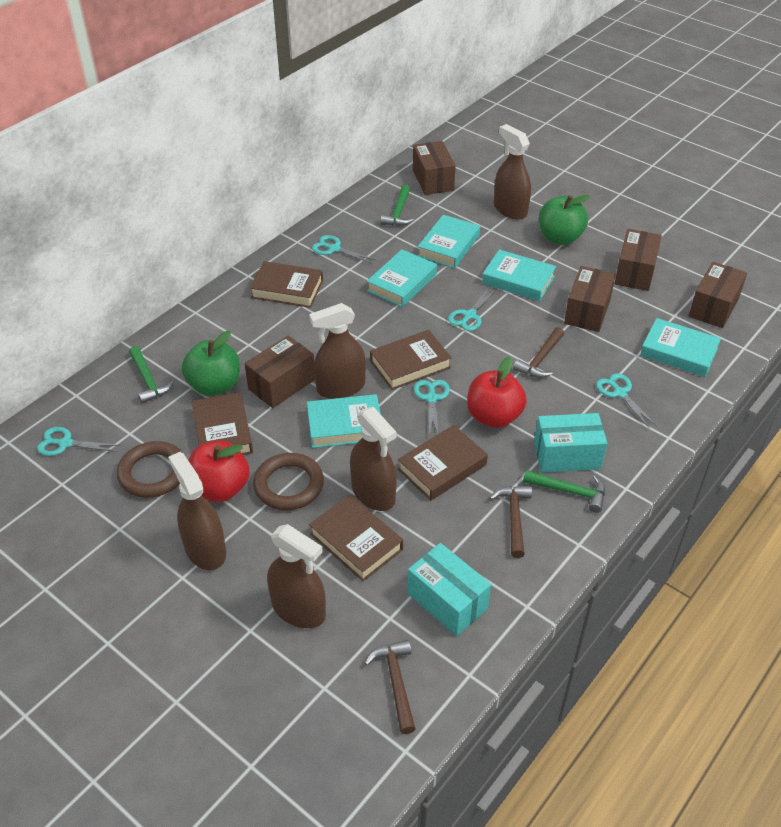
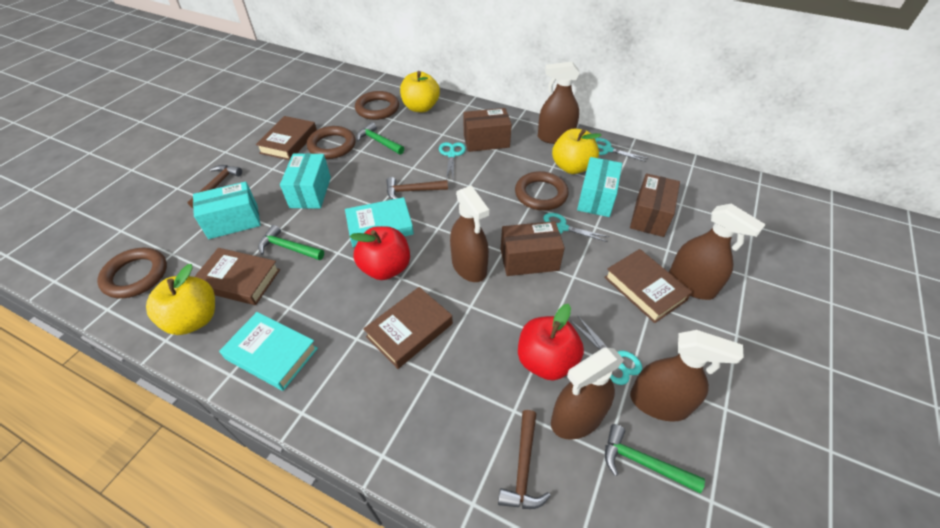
brown book: [192,392,253,455] [250,261,323,308] [309,495,403,581] [370,330,452,390] [398,425,488,501] = 5 -> [194,248,280,305] [256,116,317,160] [363,287,453,369] [604,249,692,323] = 4
brown box: [244,336,315,408] [413,141,456,195] [564,266,616,332] [614,229,662,291] [689,262,747,328] = 5 -> [463,108,512,152] [500,221,565,276] [630,173,680,237] = 3
brown ring: [117,441,183,498] [253,453,324,510] = 2 -> [97,248,167,298] [307,126,356,159] [355,91,399,120] [515,171,569,211] = 4
green apple: [182,331,240,396] [539,195,590,245] = 2 -> none = 0
turquoise book: [307,394,381,448] [367,249,437,307] [418,215,480,268] [482,249,556,301] [640,318,721,377] = 5 -> [219,312,318,391] [345,197,414,247] = 2
turquoise box: [408,543,491,636] [534,413,607,472] = 2 -> [193,182,261,239] [280,153,331,209] [577,157,622,217] = 3
turquoise scissors: [37,427,120,456] [312,235,376,264] [414,380,450,436] [448,287,497,331] [596,373,657,429] = 5 -> [439,142,466,179] [543,213,609,242] [571,316,642,385] [595,138,648,162] = 4
yellow apple: none = 0 -> [146,264,215,335] [400,71,440,112] [552,129,602,174] = 3

